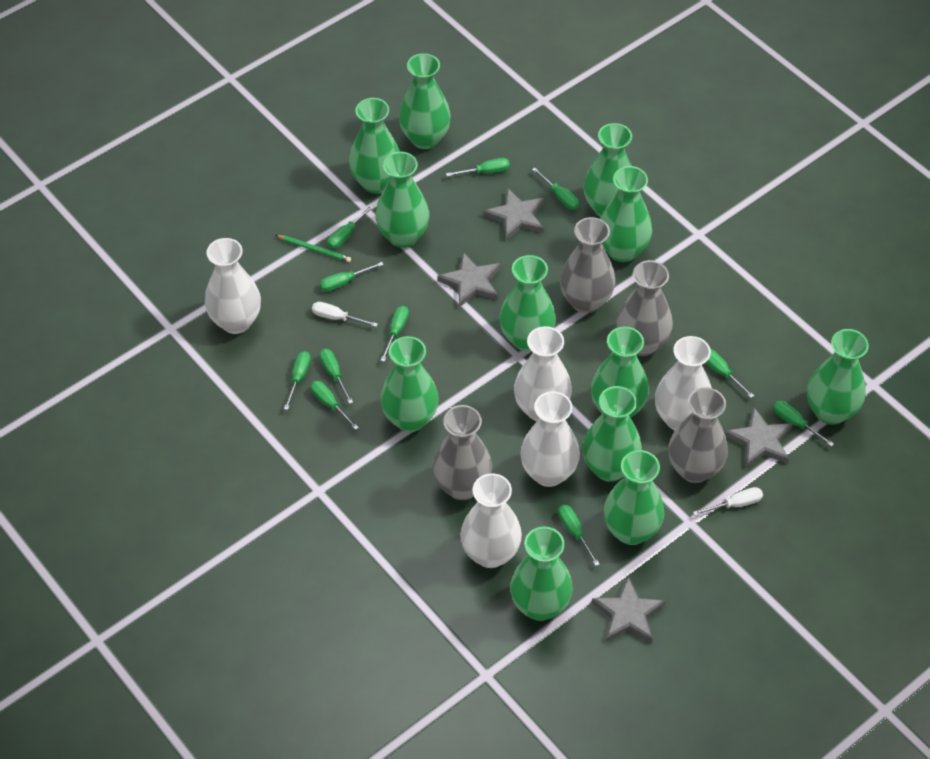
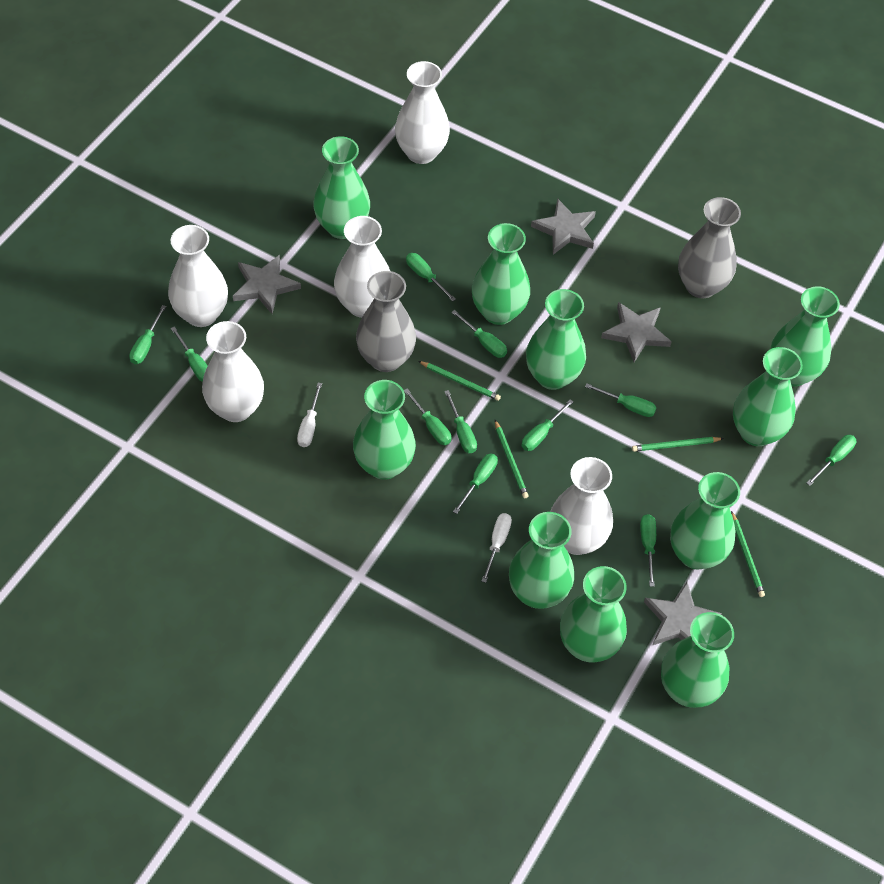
green pencil: [276,235,351,262] = 1 -> [418,361,501,401] [495,420,529,498] [632,437,724,452] [731,511,765,597] = 4
green vase: [349,98,400,194] [375,152,430,248] [380,336,439,432] [399,53,451,149] [499,255,556,351] [510,527,573,621] [583,386,642,482] [584,123,632,217] [591,327,649,418] [600,166,652,262] [604,450,664,545] [807,329,869,425] = 12 -> [313,136,370,239] [353,380,416,480] [472,223,530,325] [509,512,574,609] [526,289,586,390] [560,566,627,663] [661,612,734,708] [670,472,740,569] [733,347,803,446] [770,286,840,386] = 10
grey vase: [433,405,492,500] [560,217,615,313] [616,260,673,356] [668,387,728,483] = 4 -> [356,271,416,372] [678,197,741,298] = 2

